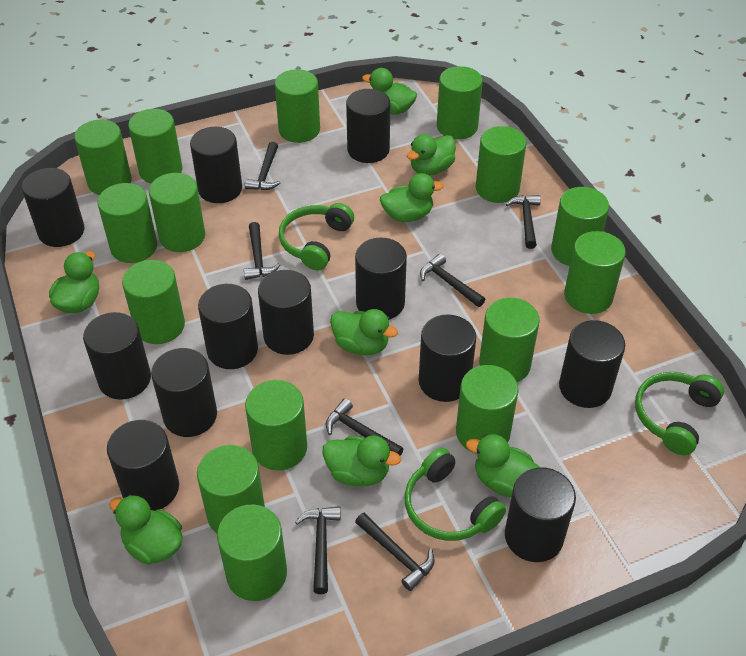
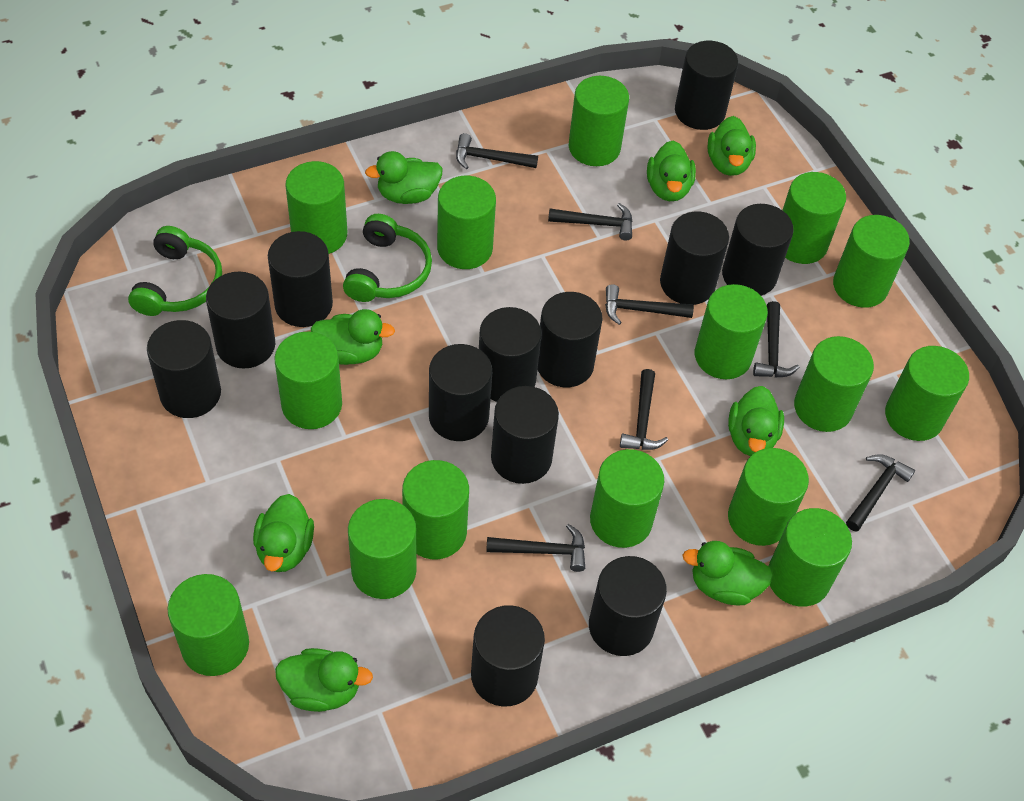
green headphones: [279,203,354,270] [404,447,506,541] [635,372,724,455] = 3 -> [128,226,222,316] [343,214,432,302] = 2

